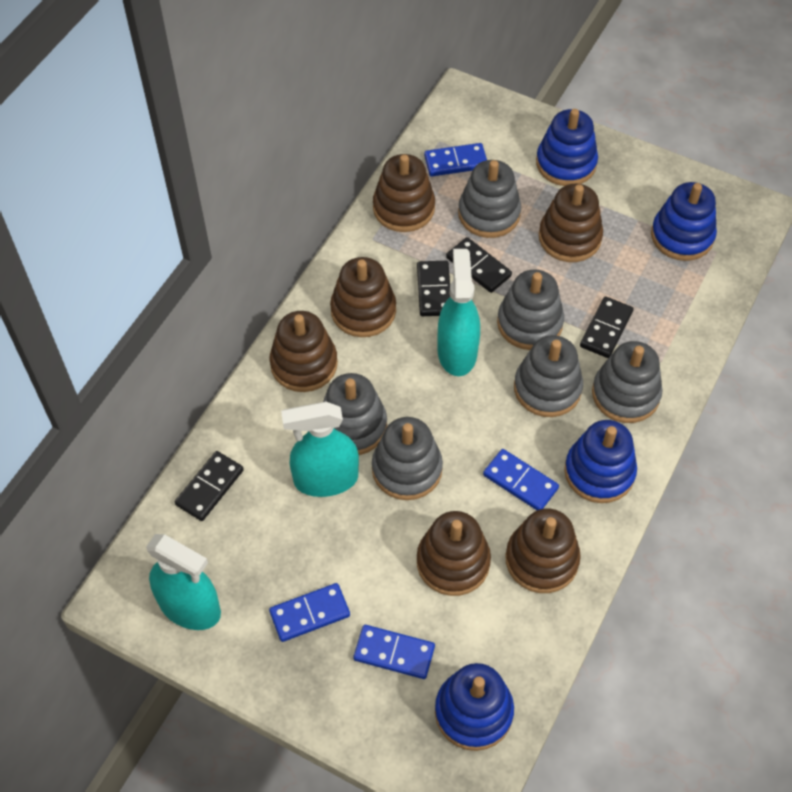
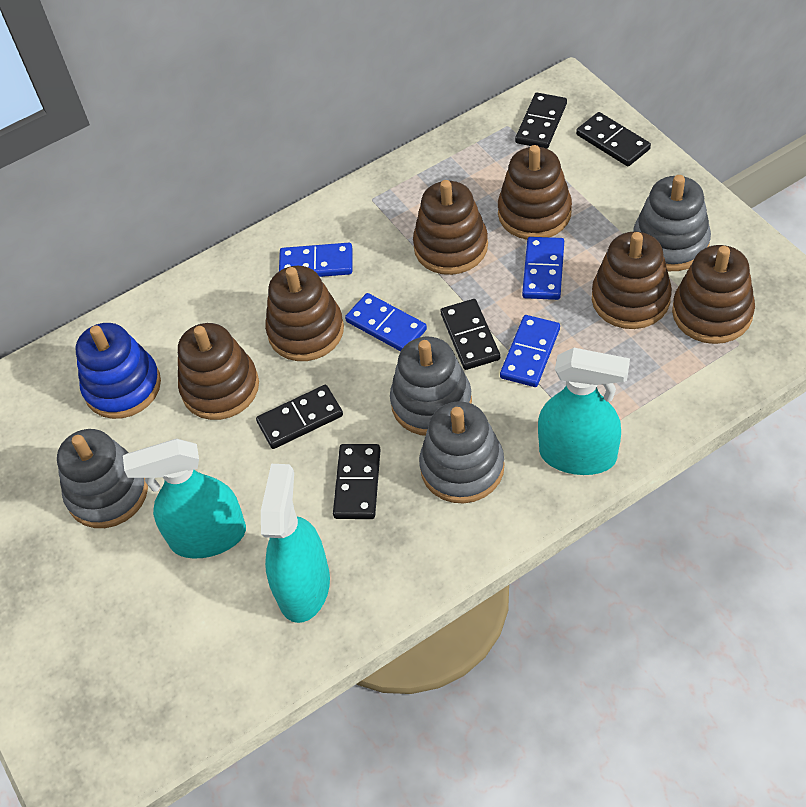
black domino: [175,451,244,521] [417,261,450,316] [446,237,512,293] [580,296,634,358] = 4 -> [256,385,343,449] [333,444,381,519] [440,299,500,370] [515,93,567,149] [576,112,651,166] = 5
blue stacking toy: [435,663,514,751] [536,109,598,186] [564,420,637,503] [651,182,717,261] = 4 -> [76,323,161,419] = 1
grey stacking toy: [323,373,387,455] [372,417,443,500] [458,160,521,238] [497,269,564,350] [514,335,583,417] [592,341,663,423] = 6 -> [57,429,148,528] [390,337,472,436] [419,401,504,504] [633,175,711,271] = 4

